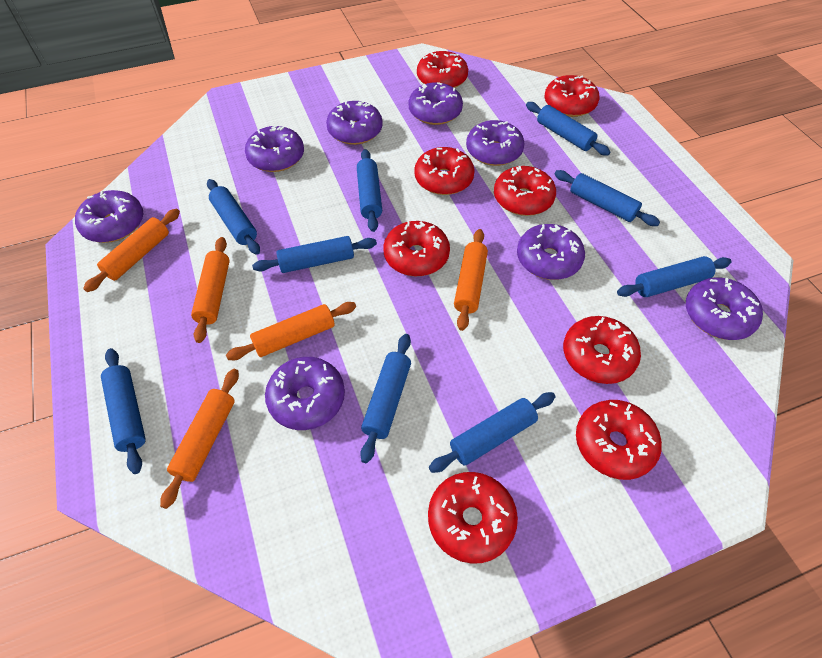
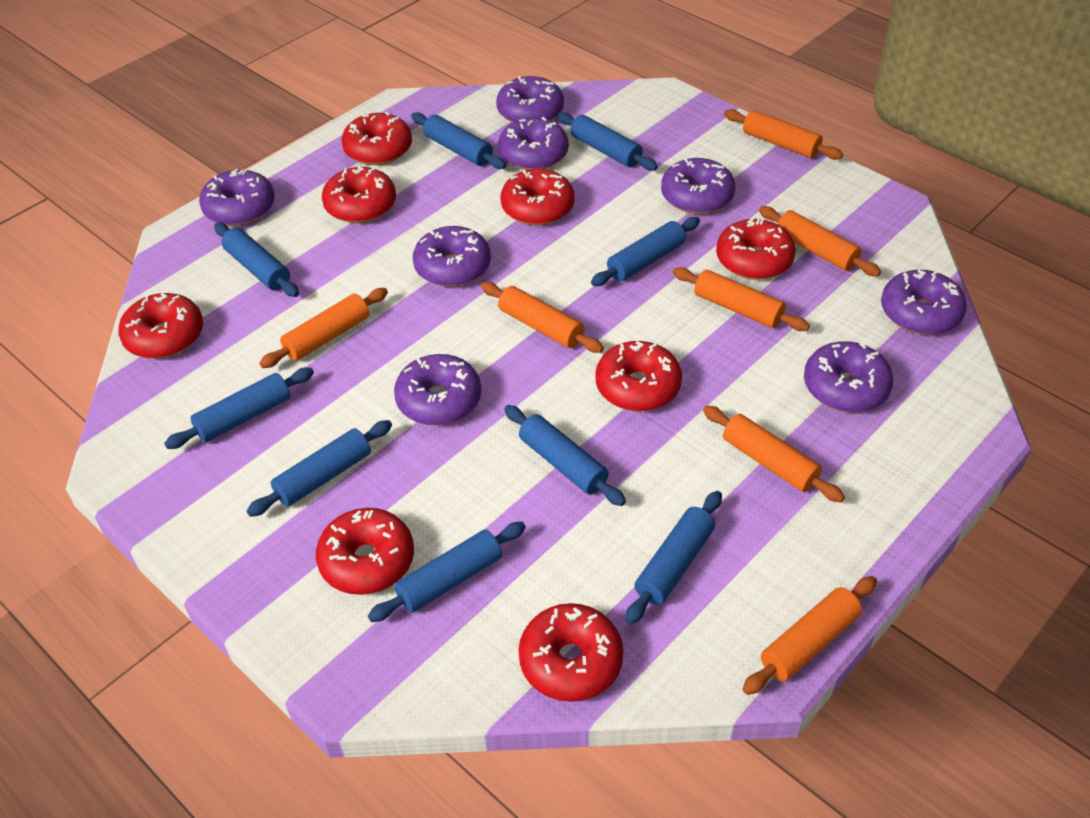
orange rolling pin: [83,209,180,292] [160,369,239,509] [191,237,230,343] [226,302,356,360] [454,229,488,331] = 5 -> [259,288,388,368] [481,282,604,353] [673,267,810,331] [703,406,845,503] [724,109,843,160] [743,576,877,695] [759,206,881,276] = 7

